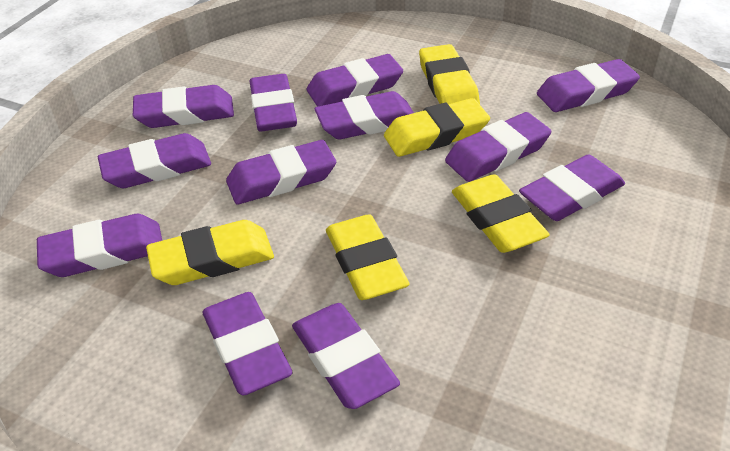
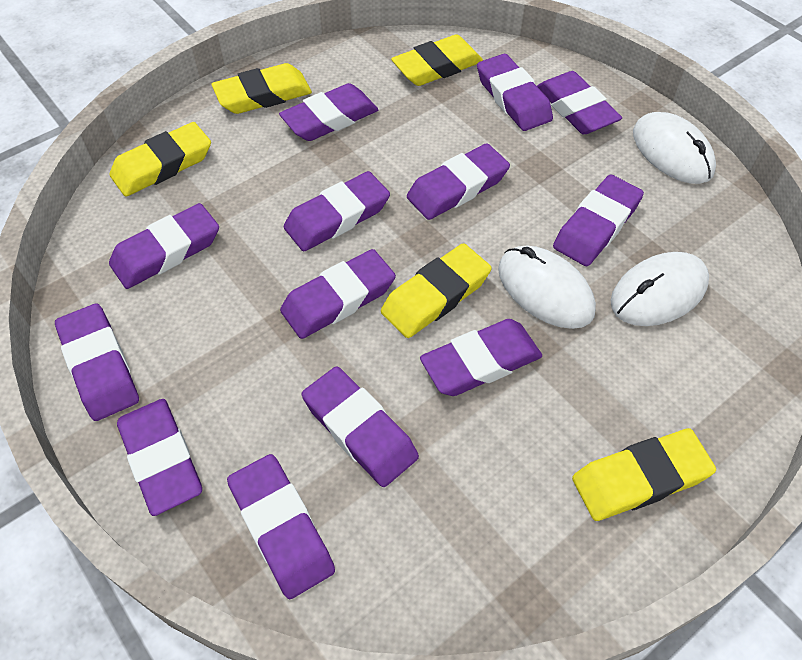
purple eraser: [37,214,162,277] [98,133,211,188] [133,85,234,128] [203,292,292,395] [226,140,336,204] [250,74,297,131] [292,303,400,409] [306,54,403,107] [314,91,414,139] [445,112,551,182] [519,154,625,221] [537,59,640,112] = 12 -> [55,304,139,421] [109,203,219,289] [117,399,202,516] [227,454,335,599] [279,83,378,141] [280,249,396,339] [284,171,390,251] [302,366,419,487] [407,143,510,220] [420,319,542,396] [477,54,553,131] [537,71,622,134] [553,175,644,266] = 13
white mouse: none = 0 -> [498,245,596,329] [610,252,709,326] [633,112,716,184] = 3

